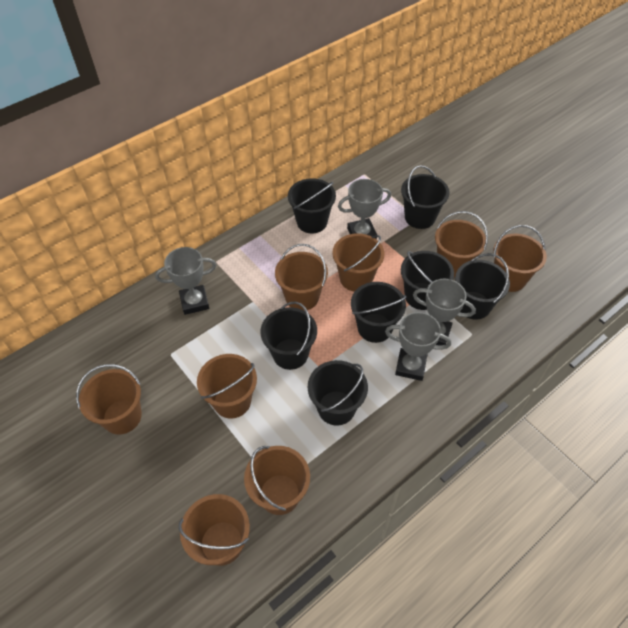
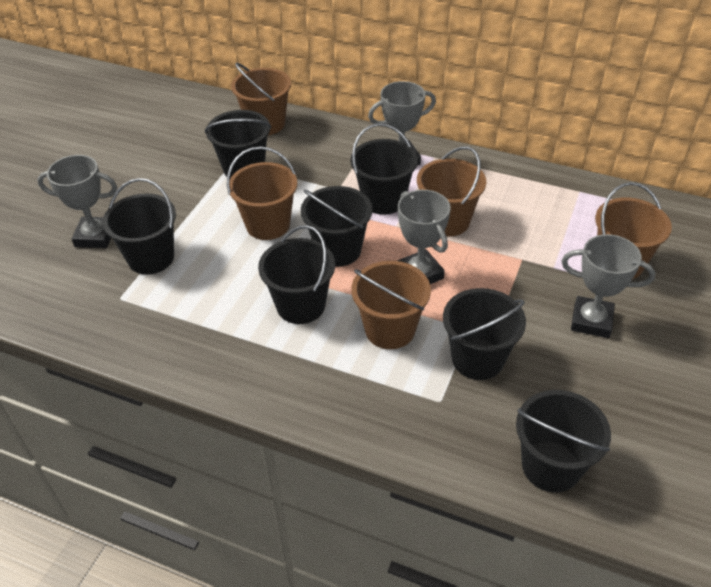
brown bucket: [76,364,142,435] [178,494,250,566] [197,354,257,419] [244,446,310,515] [275,244,328,310] [332,233,384,292] [435,211,488,277] [493,225,547,292] = 8 -> [227,146,297,240] [231,63,291,135] [351,261,431,349] [417,146,486,236] [595,182,672,279] = 5

